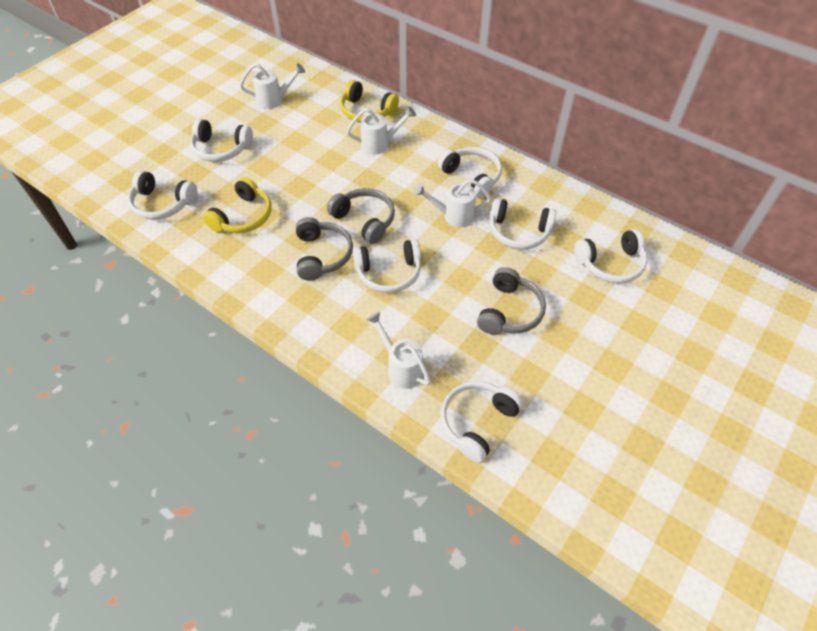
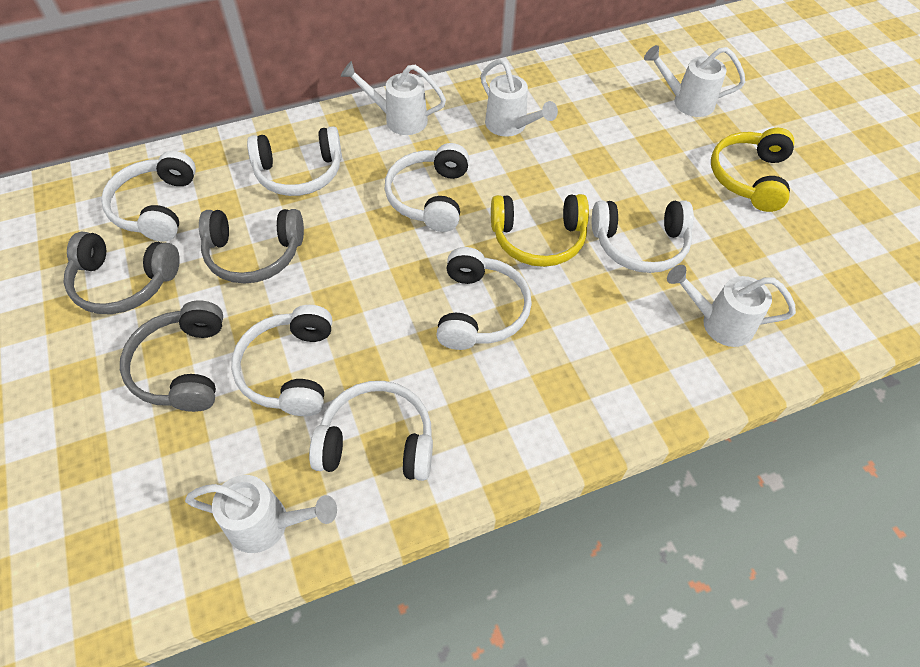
white watering can: [240,63,305,109] [347,106,416,155] [366,312,431,389] [414,179,492,227] = 4 -> [185,475,337,553] [341,61,446,135] [481,59,558,137] [644,45,745,117] [667,265,796,347] = 5

